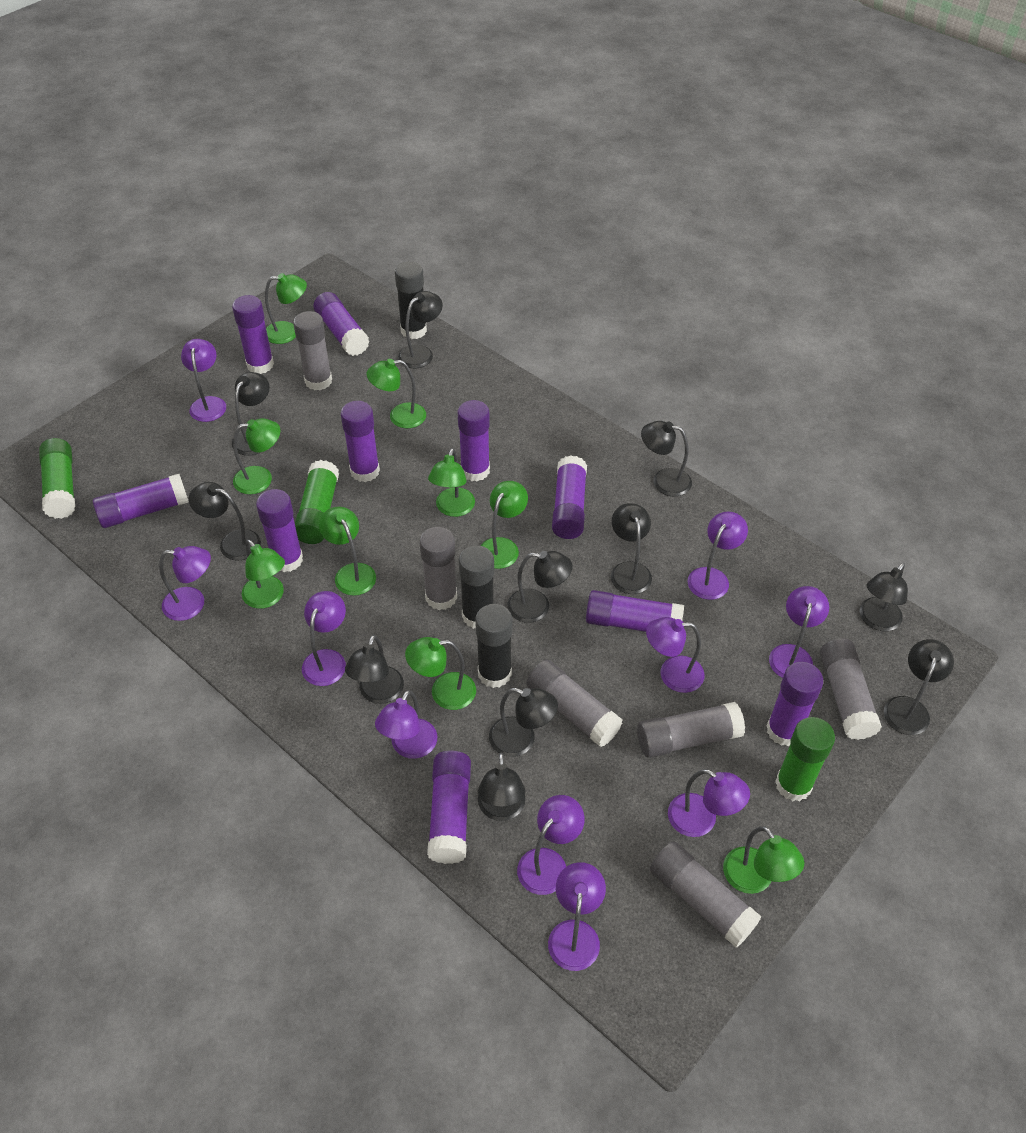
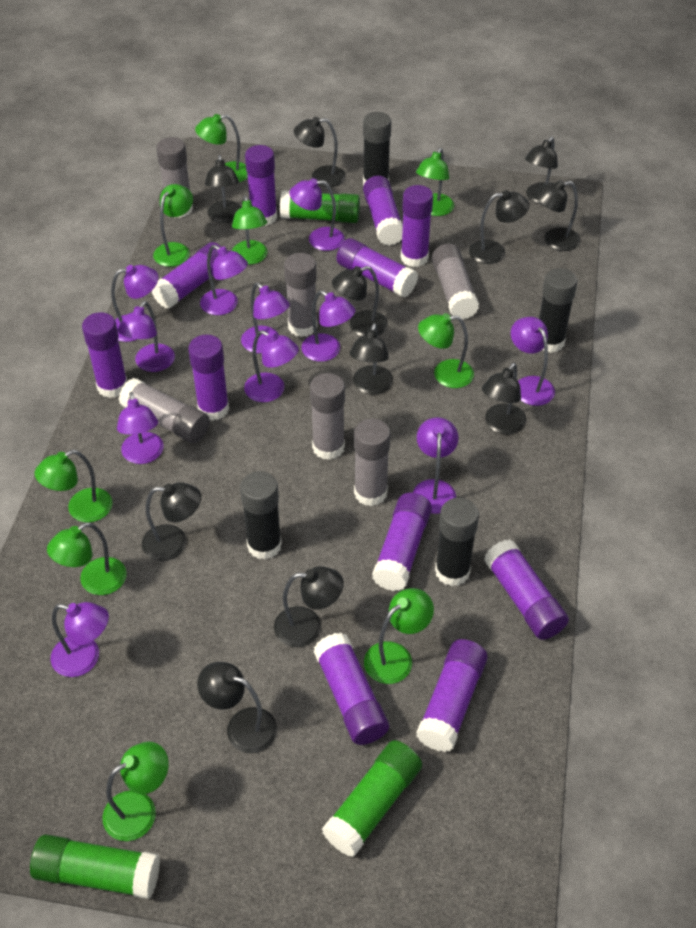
black glue stick: [395,261,427,339] [459,545,494,629] [475,604,513,688] = 3 -> [240,471,282,560] [363,112,391,185] [435,498,479,586] [539,268,577,353] = 4
purple glue stick: [93,474,189,528] [232,295,274,374] [256,489,303,572] [313,292,370,356] [341,401,380,482] [427,751,471,864] [458,400,490,482] [552,455,587,539] [586,590,684,632] [766,662,823,746] = 10 -> [82,312,128,398] [152,242,221,309] [188,335,229,421] [245,145,277,226] [313,633,389,745] [337,238,418,298] [363,176,403,246] [372,493,432,591] [401,185,433,267] [416,639,488,752] [484,539,569,640] = 11
purple lamp: [159,546,211,621] [181,339,226,422] [302,591,346,686] [375,690,437,759] [517,795,585,895] [548,862,606,971] [646,617,705,693] [668,769,750,837] [687,511,748,600] [769,586,829,678] = 10 -> [51,602,109,677] [111,265,158,342] [117,392,164,464] [118,301,175,372] [200,245,248,315] [241,283,290,353] [244,330,299,402] [289,178,345,251] [301,290,355,362] [413,417,459,514] [511,317,555,406] = 11

